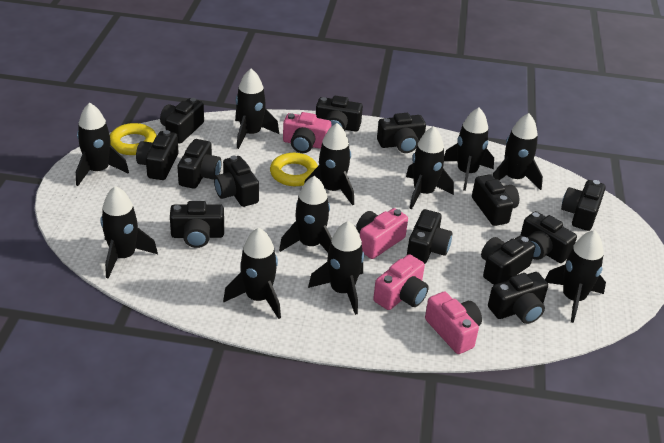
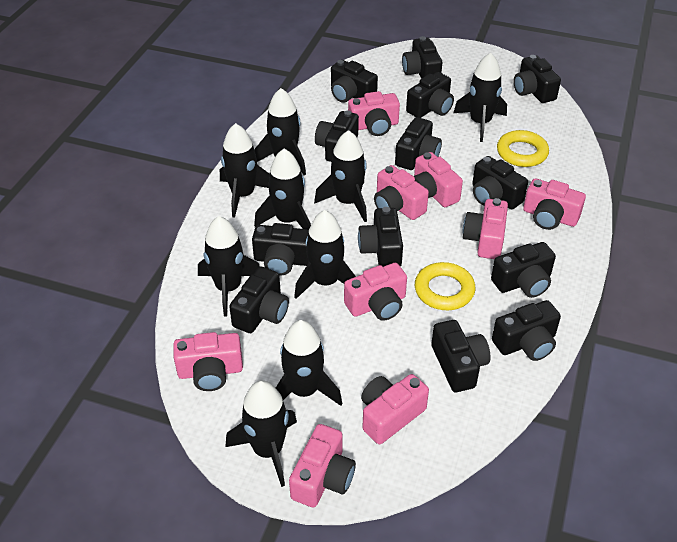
black rocket: [76,103,129,186] [100,186,158,279] [223,228,281,319] [235,69,279,149] [279,176,332,252] [304,123,354,206] [308,221,364,315] [406,126,454,209] [444,108,494,191] [493,113,543,190] [545,230,606,323] = 11 -> [198,216,260,316] [220,123,270,218] [225,380,297,487] [254,88,306,175] [254,149,311,229] [276,320,342,406] [294,210,356,299] [314,130,367,222] [454,53,507,142] = 9
pink camera: [283,112,331,153] [356,208,408,259] [373,254,429,310] [425,292,482,354] = 4 -> [173,332,243,391] [289,424,356,508] [344,263,407,321] [348,91,400,136] [361,374,429,444] [374,165,429,220] [414,152,463,207] [463,198,508,259] [523,178,586,230] = 9

